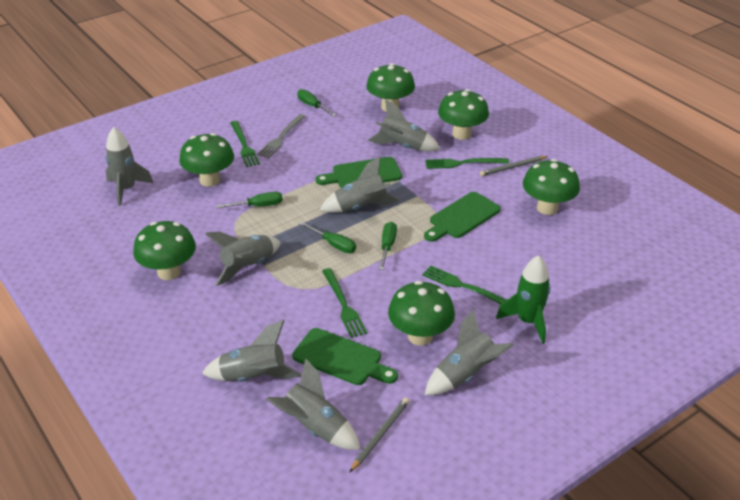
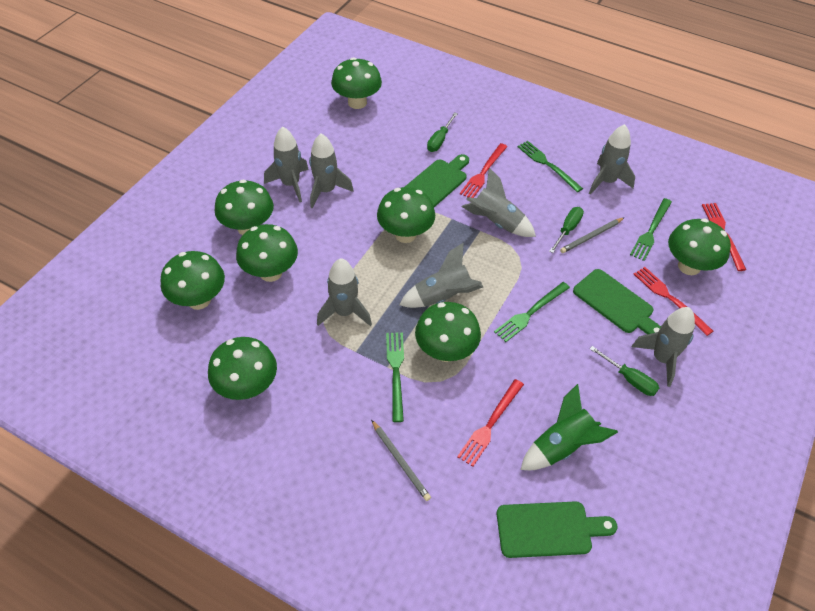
green mushroom: [133,221,196,280] [179,133,234,187] [366,63,415,112] [388,281,455,345] [438,89,489,140] [523,159,580,215] = 6 -> [161,251,225,310] [208,337,277,400] [214,180,274,235] [236,224,298,282] [331,57,382,109] [377,187,435,243] [415,302,481,362] [668,218,731,275] = 8
green screwdriver: [216,192,283,208] [297,89,336,117] [299,221,356,253] [379,222,397,270] = 4 -> [427,112,458,152] [549,207,584,253] [590,346,659,396] = 3
grey fork: [257,114,306,158] = 1 -> none = 0
red fork: none = 0 -> [457,379,524,467] [460,143,507,198] [634,267,713,336] [702,203,746,271] = 4

